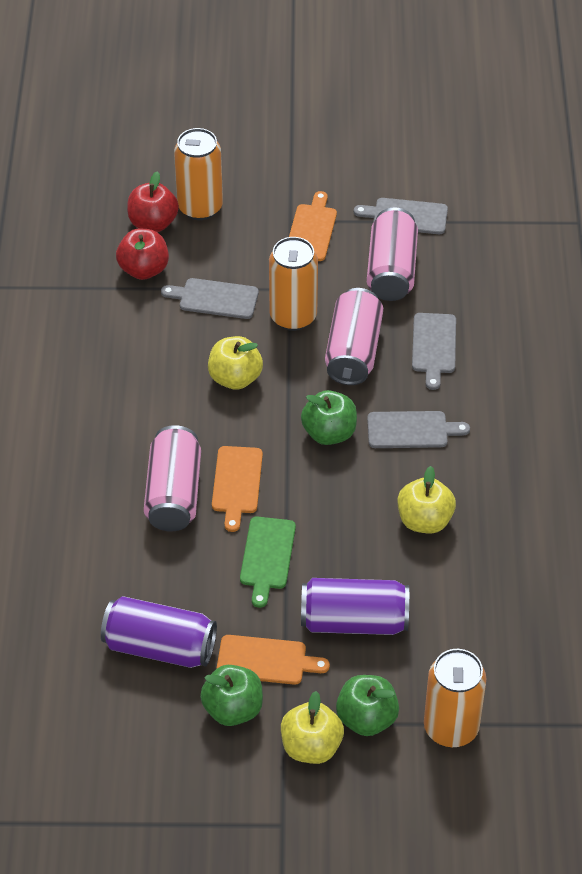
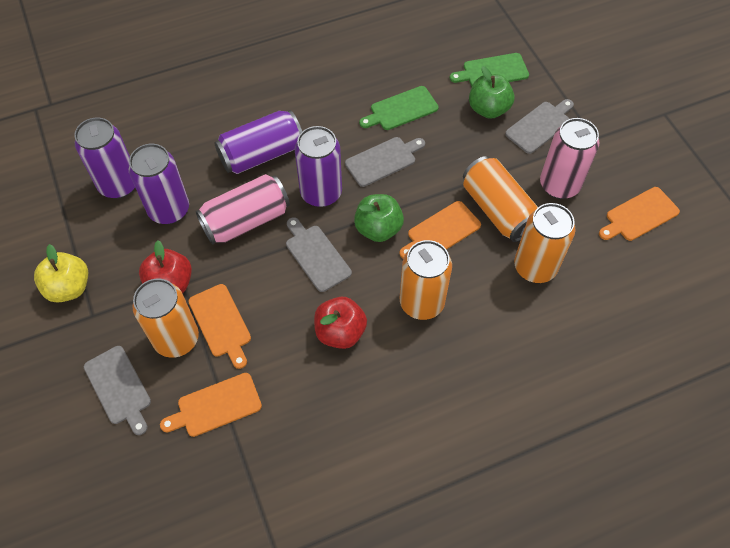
green apple: [200,665,263,726] [301,390,357,445] [336,675,399,736] = 3 -> [354,194,404,242] [469,66,515,119] = 2
green cutting board: [240,516,296,608] = 1 -> [359,86,439,130] [450,53,529,86] = 2
orange can: [174,128,223,220] [269,237,318,331] [424,649,487,747] = 3 -> [132,279,199,358] [400,240,452,320] [463,156,538,242] [514,203,575,283] = 4
orange cutting board: [212,446,263,532] [216,635,330,685] [289,191,337,261] = 3 -> [160,373,262,437] [188,284,251,369] [400,201,481,258] [599,187,680,241] = 4
pink can: [144,425,201,532] [325,288,383,385] [367,208,418,301] = 3 -> [196,174,290,245] [540,118,599,199] = 2
purple can: [101,596,217,668] [301,578,409,635] = 2 -> [74,118,135,199] [129,144,189,224] [214,110,302,174] [295,126,342,207] = 4
yellow apple: [208,336,263,390] [281,691,344,764] [397,466,456,533] = 3 -> [34,244,88,303] = 1

